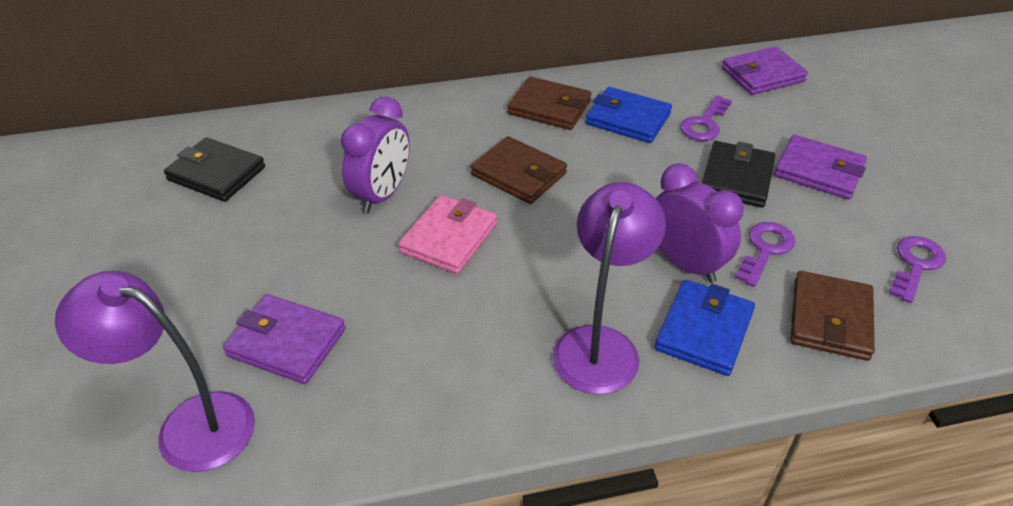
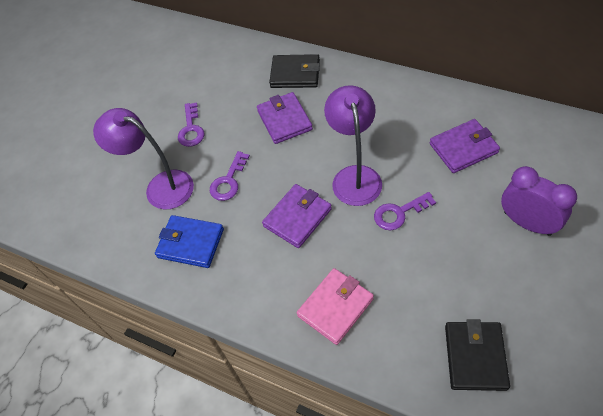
blue wallet: [586,87,672,143] [655,280,755,376] = 2 -> [155,215,224,268] = 1
brown wallet: [471,136,567,204] [507,77,591,130] [790,271,875,361] = 3 -> none = 0
purple clock: [341,97,410,213] [656,163,744,283] = 2 -> [501,166,577,236] = 1

